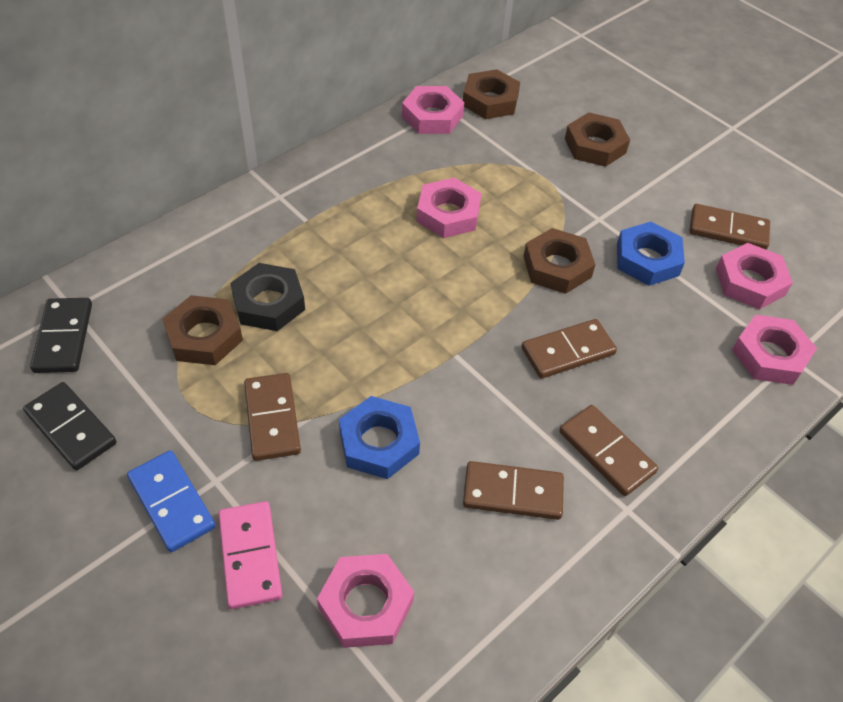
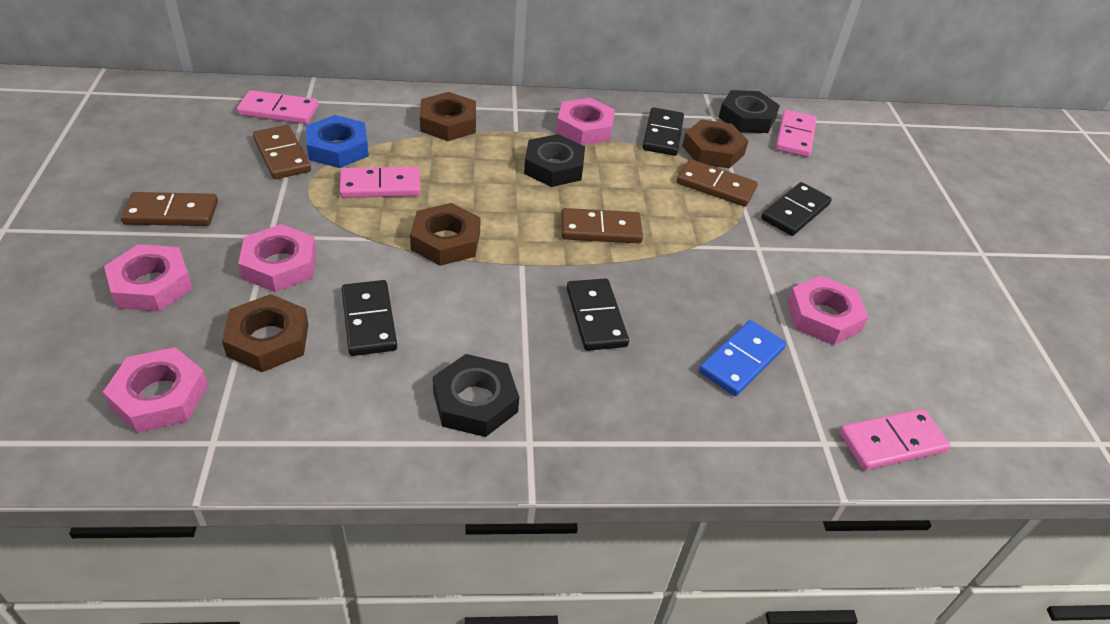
black domino: [23,382,116,470] [30,298,92,373] = 2 -> [342,280,397,356] [567,278,629,351] [642,107,684,156] [761,182,832,236] = 4
black nut: [230,263,305,331] = 1 -> [433,354,519,437] [524,134,585,187] [718,90,780,133] = 3
blue nut: [339,396,420,479] [617,222,685,286] = 2 -> [306,115,369,168] = 1
brown domino: [244,373,301,461] [463,461,564,520] [522,319,617,379] [559,405,658,496] [689,204,770,250] = 5 -> [121,192,218,226] [253,125,311,179] [561,208,643,244] [677,159,758,207] = 4
pink domino: [218,501,282,609] = 1 -> [237,90,318,124] [339,167,421,198] [776,110,817,157] [839,409,951,470] = 4

